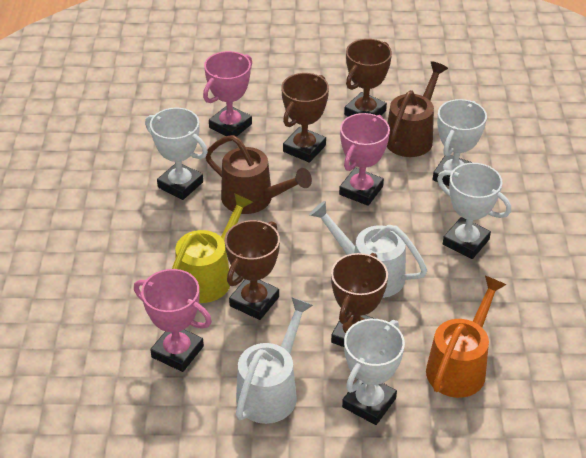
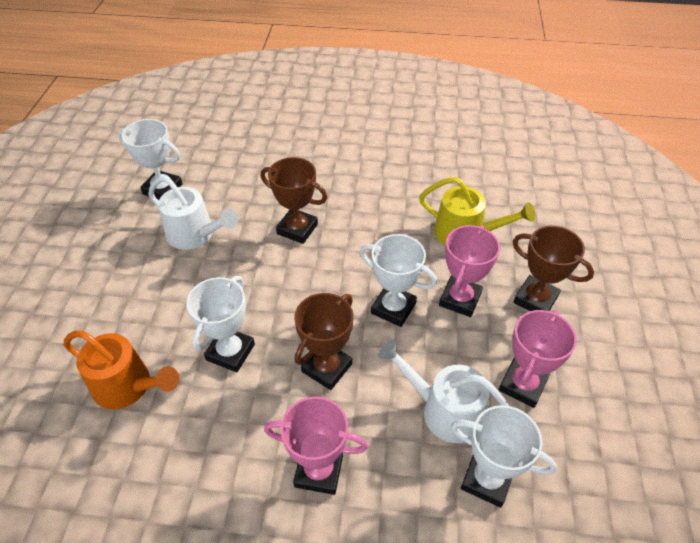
brown trophy: [225,220,280,320] [281,73,329,163] [331,253,388,347] [344,39,392,117] = 4 -> [261,157,327,244] [294,293,354,390] [513,226,594,311] = 3
brown watering can: [206,135,312,214] [387,61,448,157] = 2 -> none = 0

